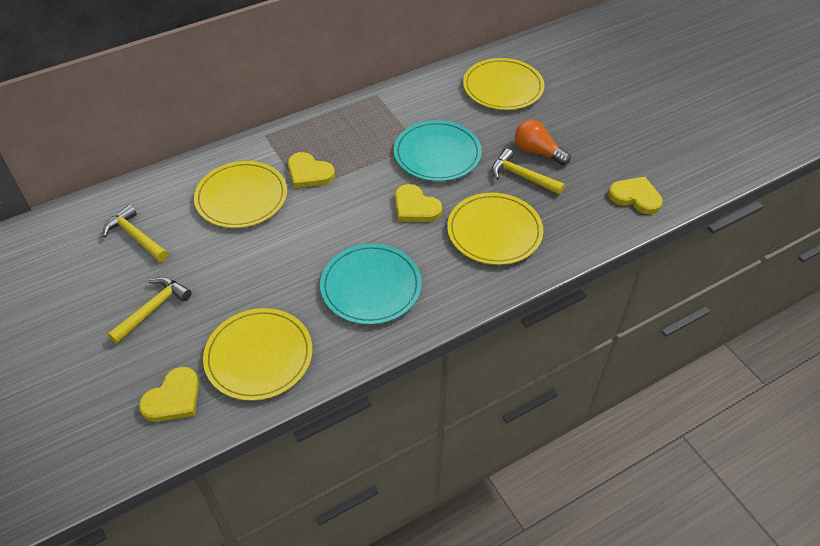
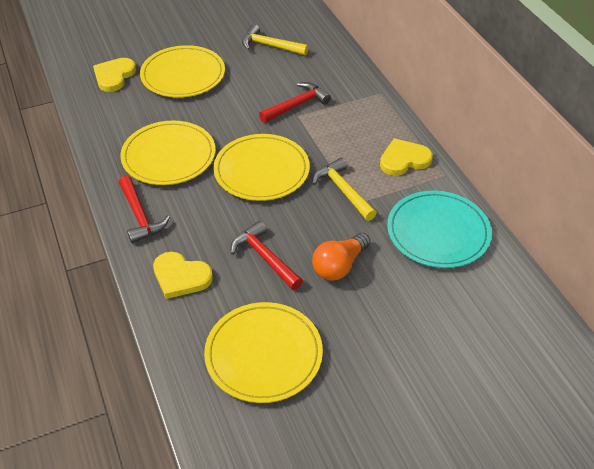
red hammer: none = 0 -> [119,176,170,243] [231,221,303,290] [259,82,331,123] = 3
turquoise plate: [320,244,422,325] [394,120,482,181] = 2 -> [387,191,492,268] = 1
yellow hammer: [103,205,168,262] [108,277,192,344] [492,149,565,195] = 3 -> [242,24,308,55] [312,158,377,221] = 2
yellow heart: [139,367,199,422] [288,152,335,188] [395,184,442,222] [608,177,663,214] = 4 -> [93,58,136,92] [153,252,213,299] [380,138,433,176] = 3

